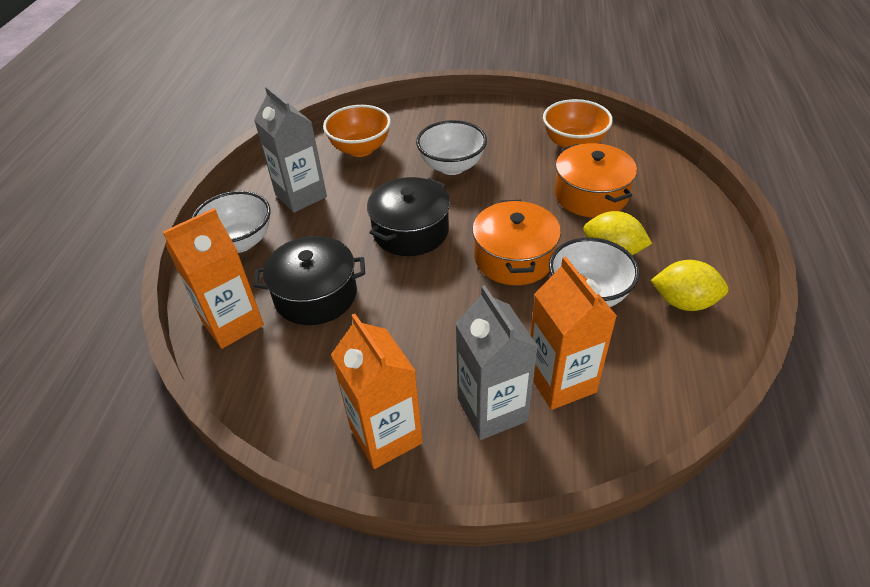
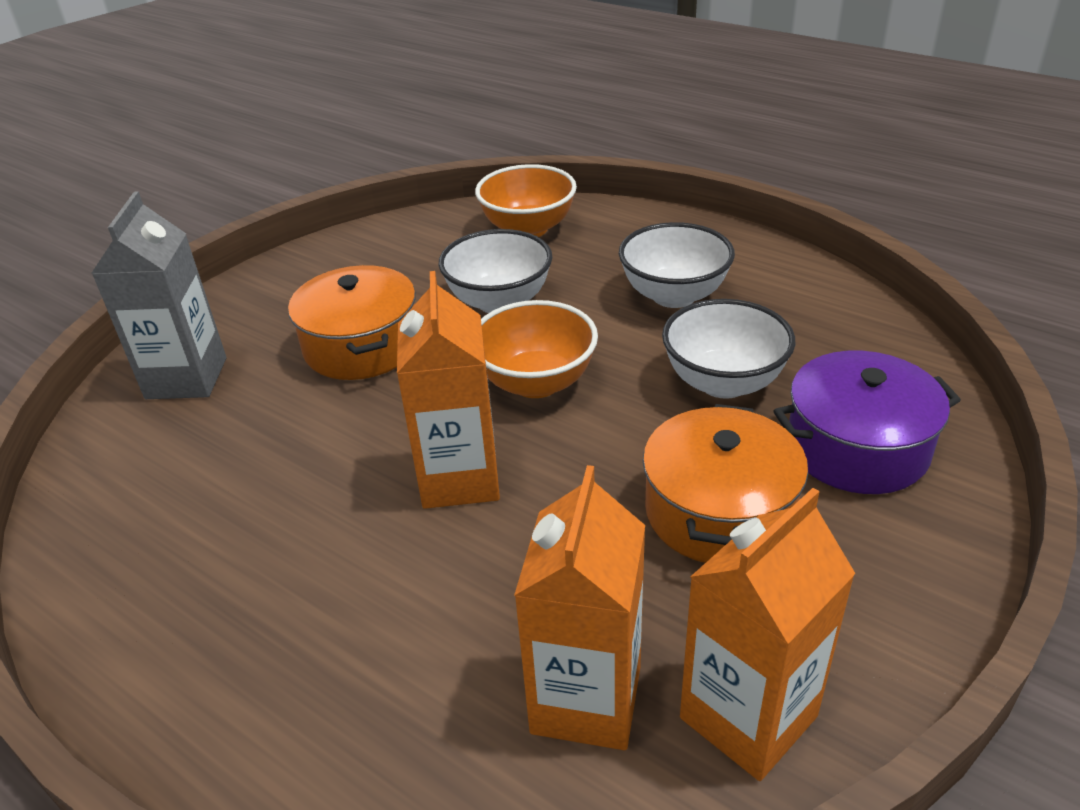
black pot: [254,236,365,325] [367,177,450,256] = 2 -> none = 0
grey carton: [254,86,327,213] [455,285,538,440] = 2 -> [91,191,226,399] = 1
purple pot: none = 0 -> [774,351,961,494] = 1
yellow lemon: [583,211,652,255] [651,260,728,311] = 2 -> none = 0

